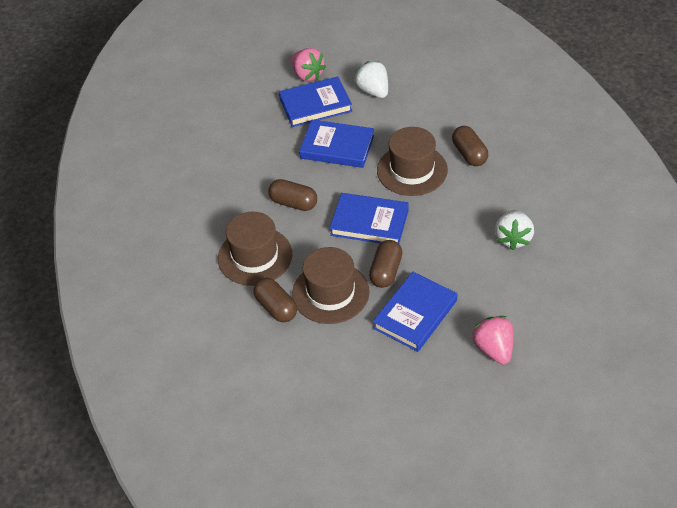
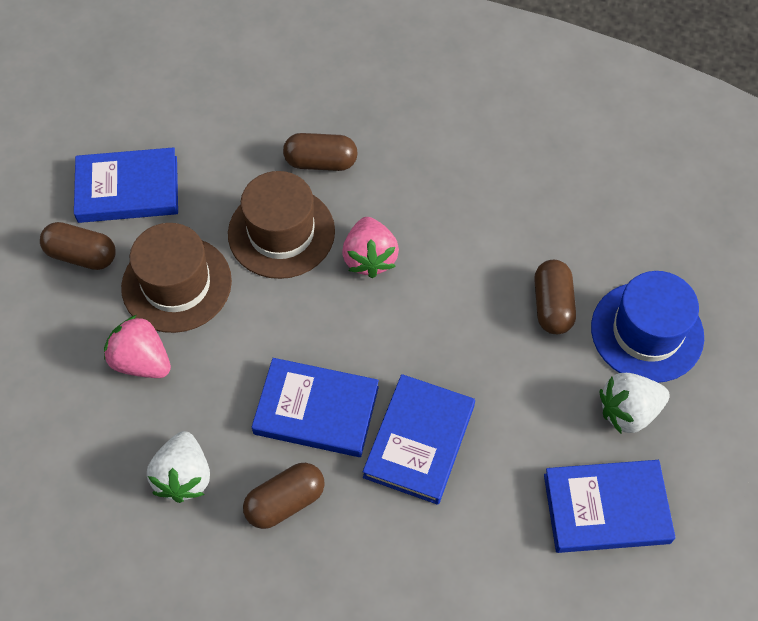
blue hat: none = 0 -> [591,271,704,383] = 1
brown hat: [218,212,292,286] [292,247,370,324] [377,127,448,196] = 3 -> [121,223,232,333] [228,171,335,279] = 2

